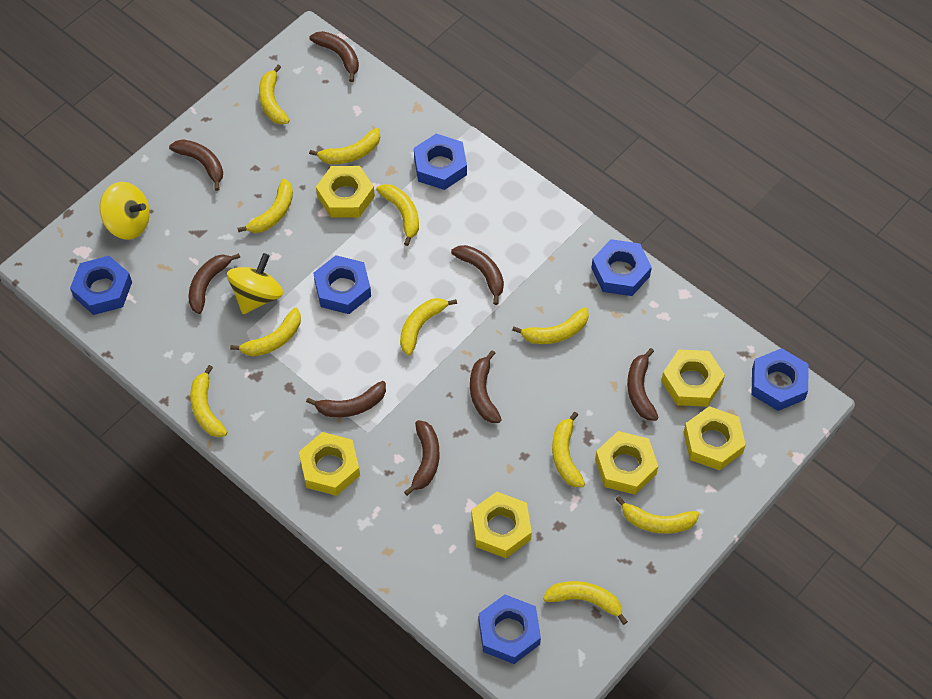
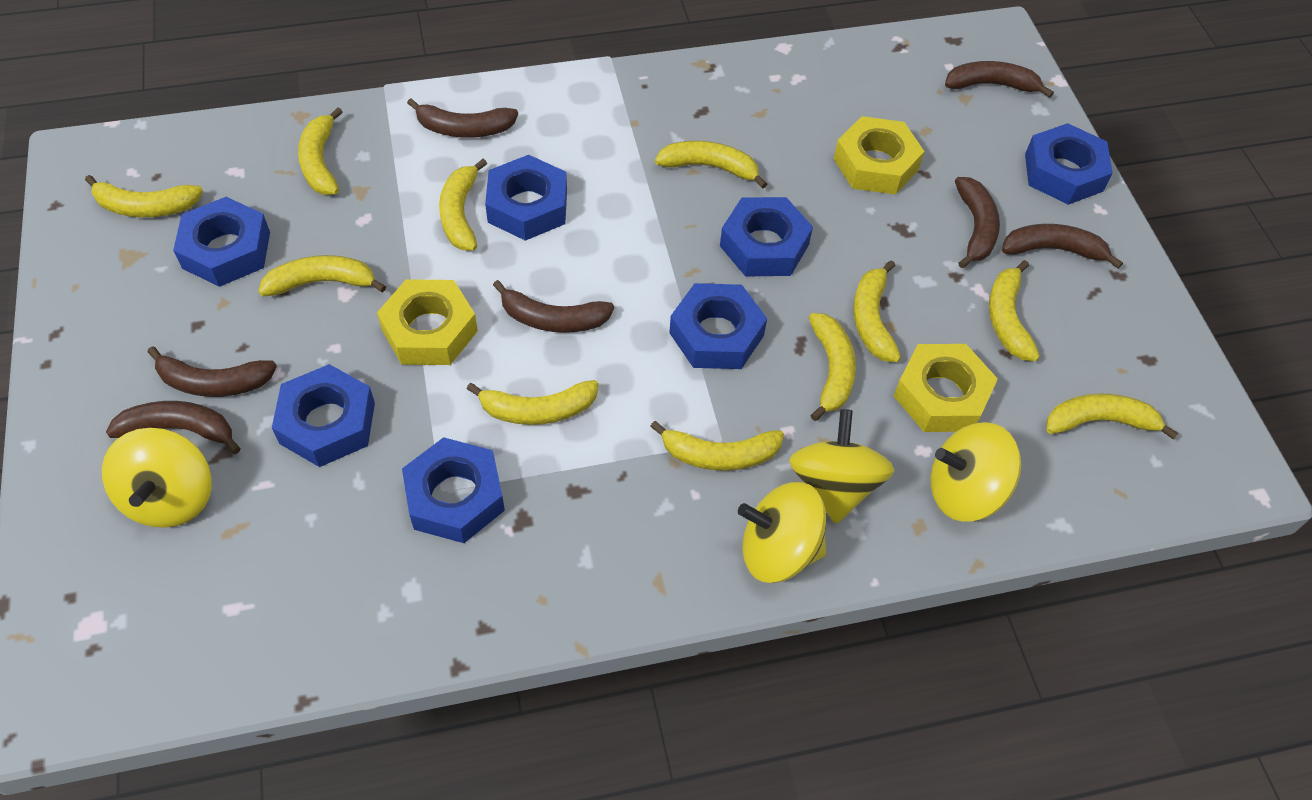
blue nut: [70,256,132,315] [314,255,371,314] [414,134,467,190] [479,595,541,664] [591,239,652,296] [751,348,808,411] = 6 -> [173,197,270,287] [272,364,375,467] [402,437,505,543] [485,155,567,241] [669,283,767,369] [720,197,813,277] [1025,123,1113,205] = 7
brown banana: [169,139,223,191] [189,253,240,314] [306,381,386,417] [309,31,359,82] [404,420,439,496] [451,245,504,305] [470,350,502,423] [627,348,659,421] = 8 -> [106,401,241,454] [148,346,277,397] [407,98,518,138] [493,280,614,333] [945,61,1054,98] [955,177,1000,268] [1002,224,1123,269] = 7
yellow nut: [299,432,360,496] [316,166,375,218] [471,492,532,558] [595,431,658,495] [661,349,725,407] [684,406,746,471] = 6 -> [377,279,478,365] [834,116,925,195] [894,344,998,432] = 3
yellow spinning top: [100,182,150,240] [227,253,283,314] = 2 -> [102,428,212,528] [738,482,826,583] [789,409,895,524] [930,422,1021,522] = 4

